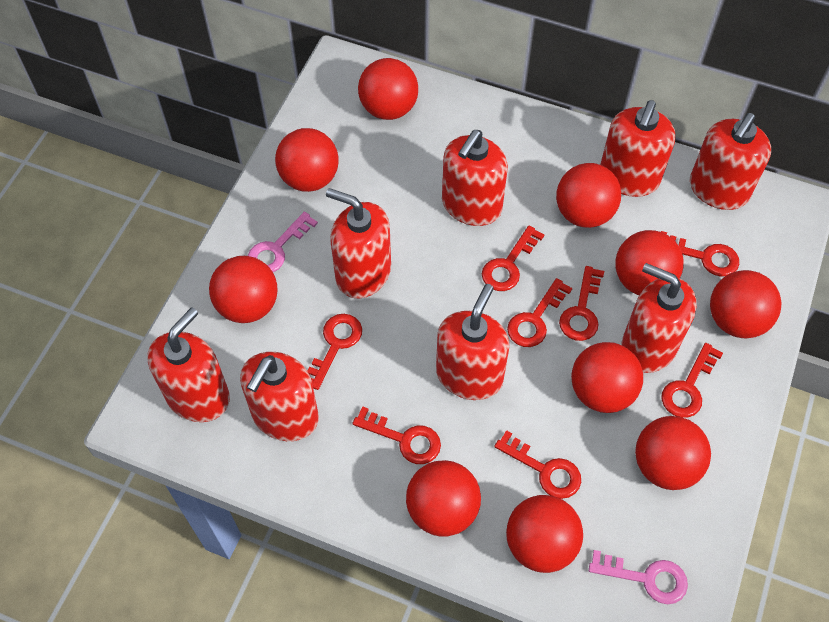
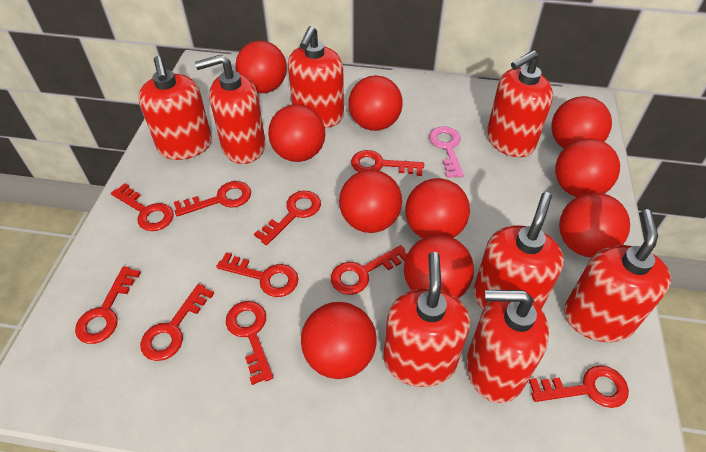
pink key: [248,212,318,272] [589,550,688,604] = 2 -> [429,126,464,178] = 1
red key: [308,314,362,390] [353,406,441,464] [482,225,544,291] [494,430,581,499] [507,278,572,347] [559,266,604,341] [661,231,739,277] [661,343,723,418] = 8 -> [75,266,141,344] [111,183,174,231] [140,284,214,361] [174,181,251,217] [216,252,298,297] [226,301,274,385] [254,191,321,245] [331,245,407,295] [351,150,424,176] [529,365,629,408] = 10

